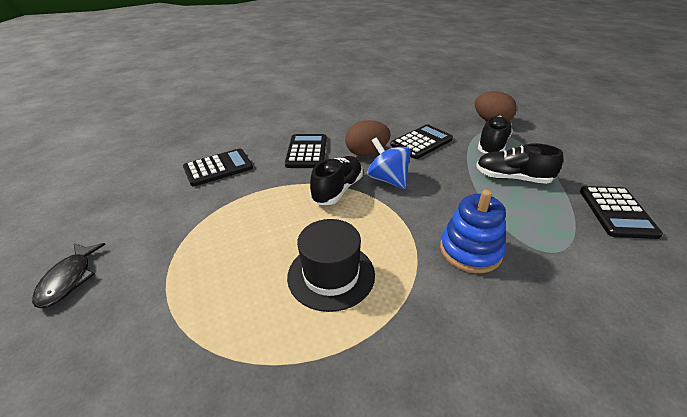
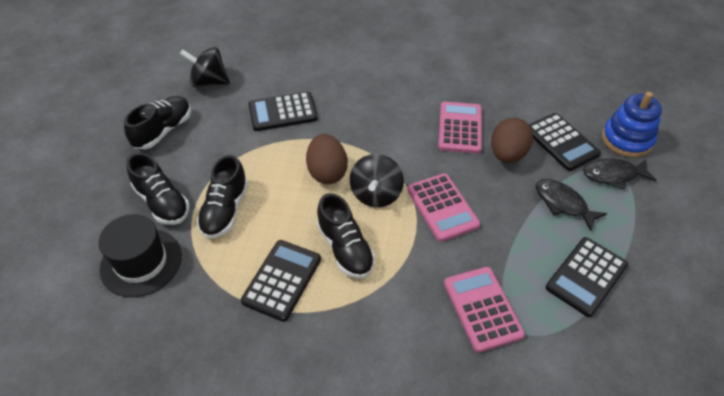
black fish: [32,243,106,308] = 1 -> [536,179,607,231] [583,159,656,190] = 2
black shoe: [310,156,363,205] [476,143,563,184] [478,116,513,154] = 3 -> [124,96,191,149] [126,153,190,225] [197,155,248,239] [317,193,375,278] = 4
black spinning top: none = 0 -> [180,47,230,87] [350,154,404,207] = 2
blue spinning top: [367,137,411,189] = 1 -> none = 0
pink calculator: none = 0 -> [407,173,480,242] [438,102,482,154] [444,267,525,353] = 3

